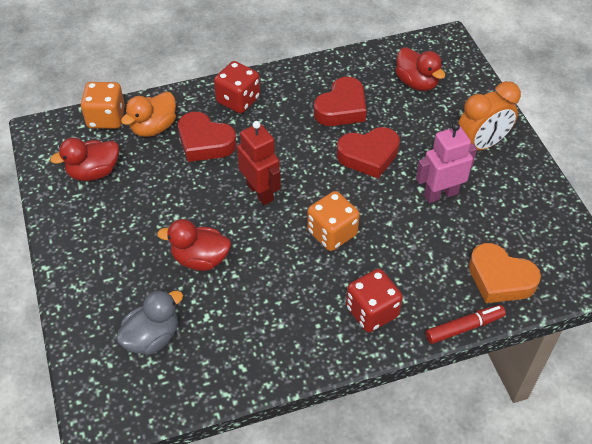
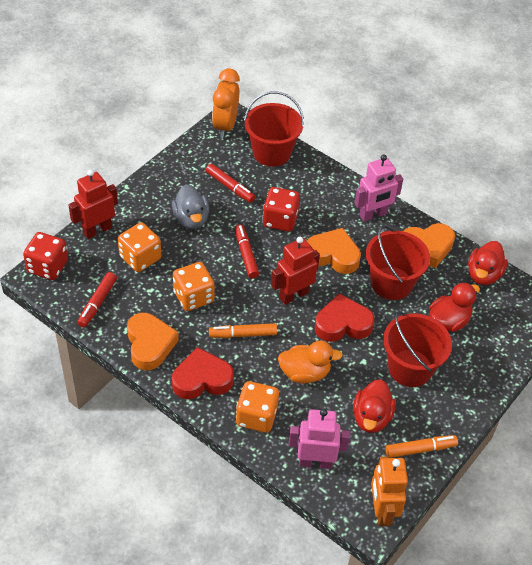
orange dice: [81,82,125,129] [307,191,360,251] = 2 -> [118,223,161,272] [173,262,214,311] [236,381,279,433] = 3
orange heart: [469,243,541,303] = 1 -> [127,313,179,370] [307,228,361,274] [403,223,455,268] = 3
orange marker: none = 0 -> [209,323,277,338] [385,435,458,458] = 2
orange robot: none = 0 -> [371,456,408,526] = 1
pink robot: [416,123,477,203] = 1 -> [289,409,350,469] [355,155,403,222] = 2
red bucket: none = 0 -> [244,91,304,167] [366,225,430,300] [383,311,452,387] = 3
red heart: [178,112,236,162] [314,77,366,126] [337,127,400,178] = 3 -> [172,347,234,399] [315,294,374,342] = 2
red marker: [426,305,506,344] = 1 -> [77,272,117,327] [206,164,255,203] [235,224,259,278] = 3
red robot: [237,121,281,205] = 1 -> [68,170,118,239] [271,237,320,305] = 2

